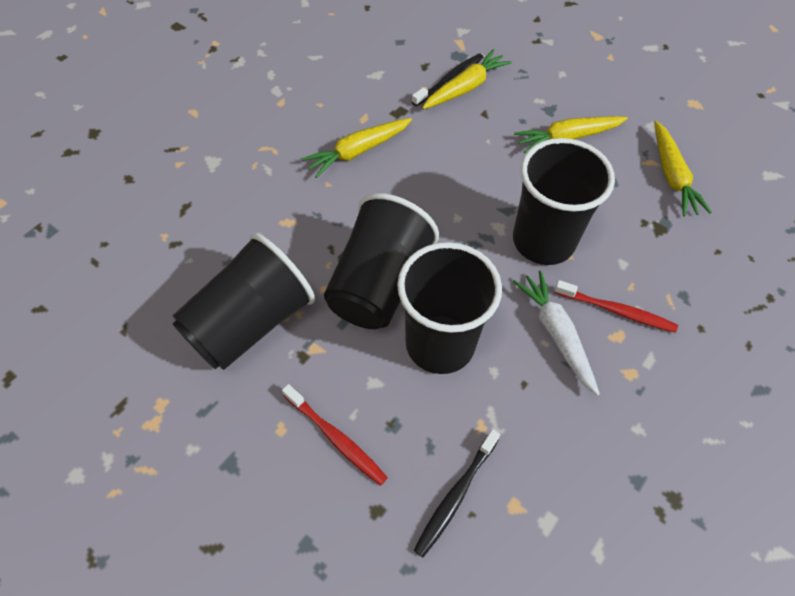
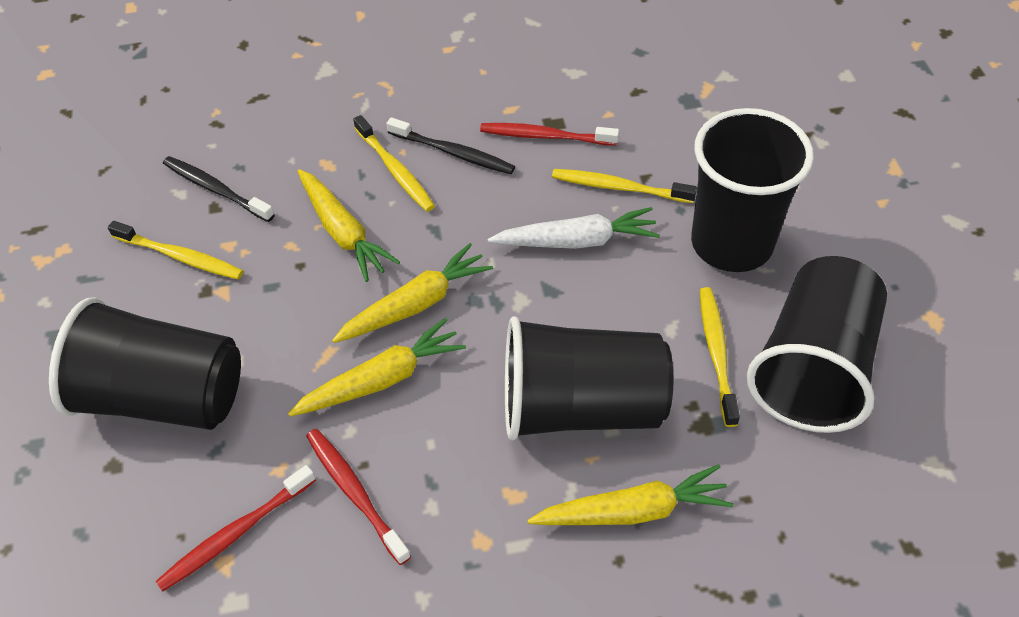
red toothbrush: [282,384,388,486] [554,280,678,333] = 2 -> [155,465,316,591] [306,429,411,565] [480,123,619,146] = 3
yellow toothbrush: none = 0 -> [108,221,243,280] [353,115,435,212] [552,169,697,203] [700,287,740,427] = 4

